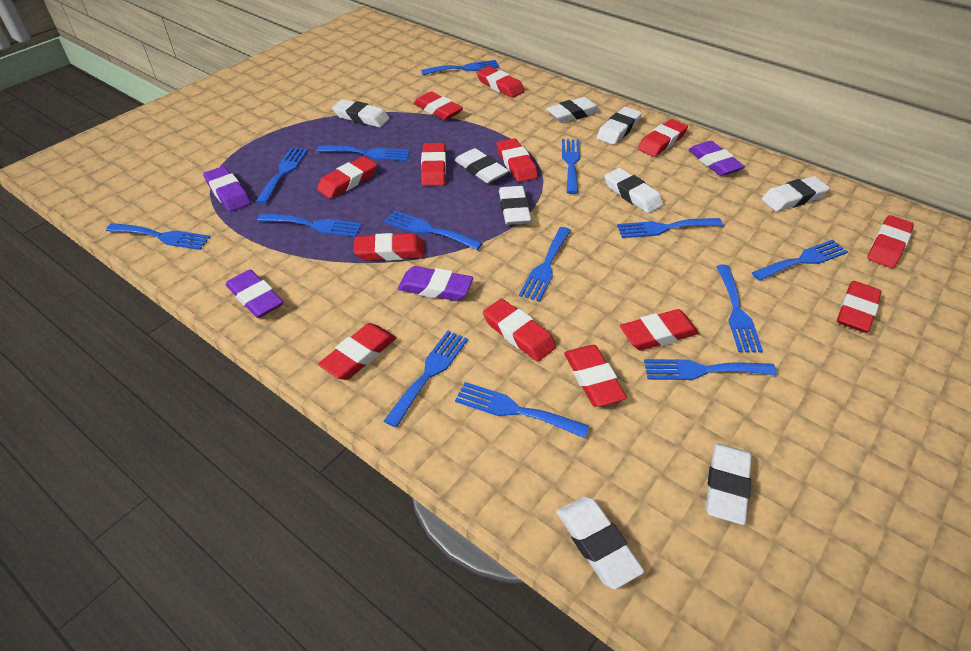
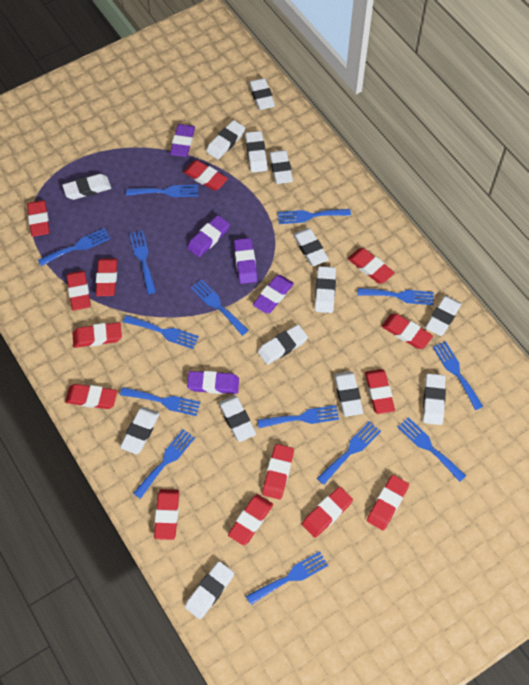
purple eraser: [203,166,251,212] [226,270,283,318] [398,266,473,301] [689,141,745,176] = 4 -> [170,124,195,157] [187,215,230,257] [187,371,239,394] [234,238,257,284] [253,275,294,314] = 5
red eraser: [317,156,377,199] [318,323,396,380] [353,233,425,261] [414,91,463,120] [421,143,446,186] [476,66,525,98] [483,299,556,362] [496,138,538,182] [564,345,627,407] [620,309,699,351] [638,119,688,157] [837,281,881,333] [867,215,914,268] = 13 -> [27,200,50,237] [65,384,117,409] [67,271,91,311] [72,322,122,348] [96,258,117,296] [154,489,179,540] [183,160,228,191] [228,494,273,546] [262,444,294,500] [302,487,353,538] [348,248,395,283] [365,369,395,414] [367,475,409,530] [382,314,433,349] = 14
white eraser: [332,99,390,128] [455,148,509,183] [499,186,532,225] [546,97,600,123] [557,496,644,589] [597,107,642,145] [604,168,663,213] [706,443,752,525] [762,176,830,211] = 9 -> [62,174,111,200] [120,407,160,454] [185,561,234,619] [206,120,245,159] [218,395,256,442] [245,131,268,173] [249,78,275,110] [258,325,308,365] [269,150,293,184] [293,228,329,266] [315,266,336,313] [334,371,363,417] [423,373,446,425] [425,296,462,336] = 14

